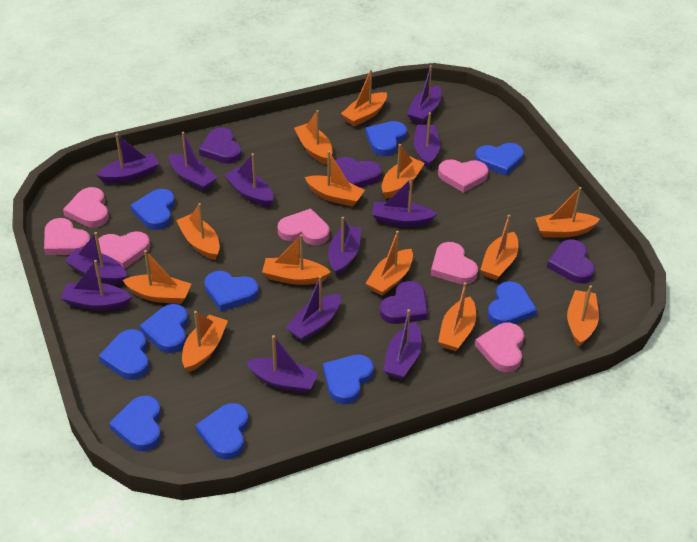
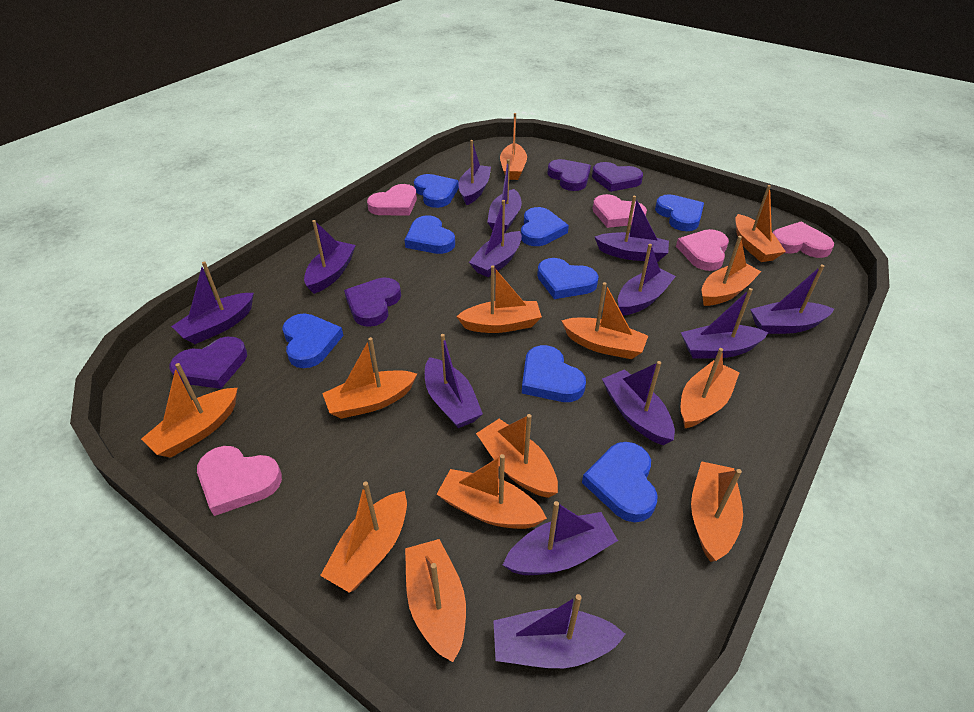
blue heart: [99,329,149,380] [109,396,161,451] [130,189,175,230] [139,304,188,353] [195,403,249,459] [204,271,259,312] [323,354,374,404] [365,121,407,156] [475,143,524,176] [487,281,537,326] = 10 -> [282,313,344,368] [405,215,455,254] [414,174,459,208] [521,207,569,246] [522,345,586,402] [537,258,599,299] [582,442,658,522] [655,194,704,231] = 8
pink heart: [44,218,90,255] [63,187,109,228] [98,231,150,269] [278,208,329,245] [431,242,478,284] [438,160,488,193] [475,323,524,372] = 7 -> [197,446,282,516] [367,184,417,215] [593,194,647,228] [676,229,729,271] [773,222,834,258] = 5
purple boat: [61,260,132,311] [65,232,127,284] [97,134,159,184] [169,132,217,191] [224,153,274,207] [246,335,318,393] [286,276,341,341] [328,217,361,276] [372,177,437,227] [383,309,422,380] [407,65,441,124] [414,112,441,168] = 12 -> [171,261,254,344] [304,220,356,294] [425,334,483,428] [459,140,491,205] [469,200,522,277] [487,159,522,233] [493,594,625,668] [503,501,618,575] [595,196,669,262] [602,361,675,445] [618,244,676,315] [681,288,769,358] [750,265,834,334] = 13

